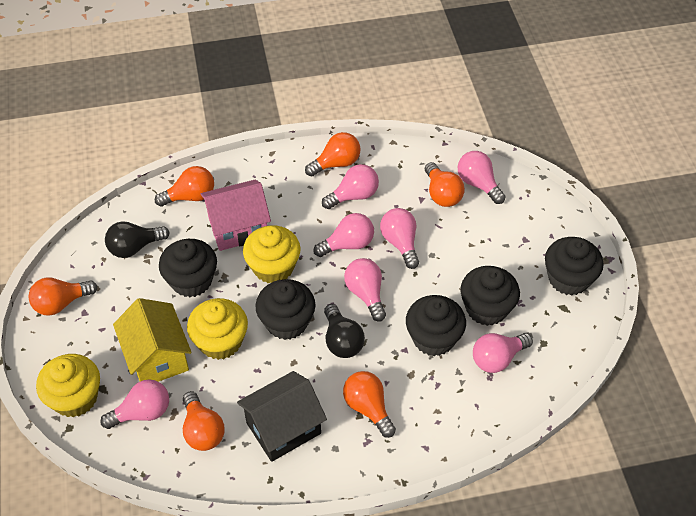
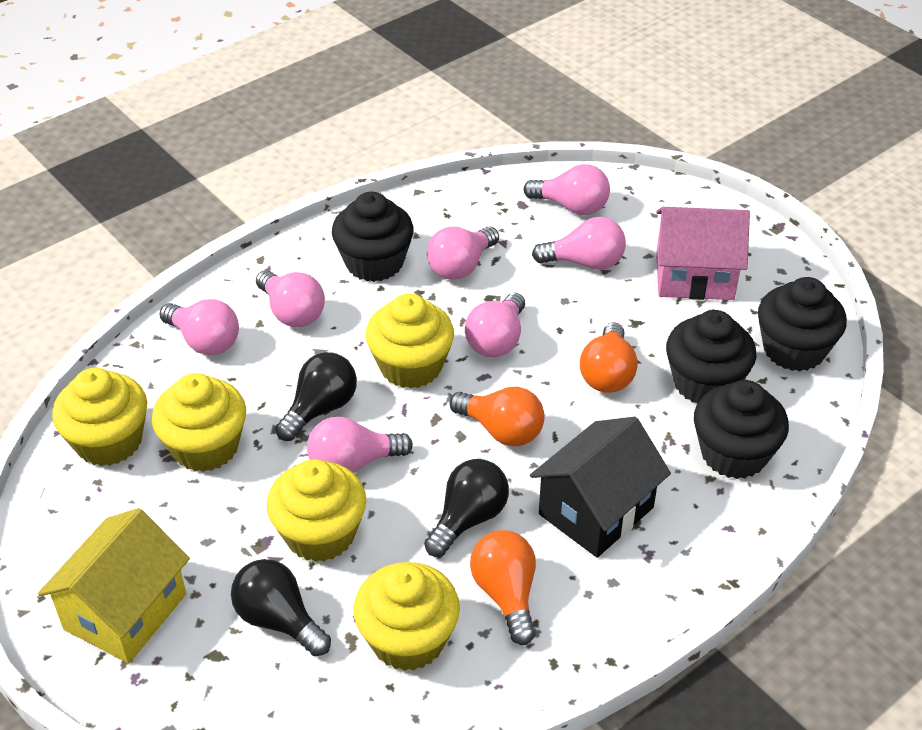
black cupcake: [159,239,217,297] [255,279,315,340] [406,295,466,356] [460,266,520,326] [545,237,604,296] = 5 -> [332,192,414,282] [666,310,756,403] [694,380,789,479] [758,277,847,371] = 4
black light bulb: [105,221,169,258] [324,304,365,358] = 2 -> [231,559,331,656] [275,352,357,441] [424,459,509,557] = 3
orange light bulb: [28,277,97,316] [155,166,214,207] [183,391,225,451] [305,132,361,177] [343,371,396,438] [425,162,465,207] = 6 -> [449,387,545,447] [470,530,536,645] [580,322,638,393] = 3
yellow cupcake: [36,354,100,418] [187,298,248,360] [243,225,301,283] = 3 -> [52,368,147,466] [152,373,246,472] [267,459,366,562] [354,562,460,671] [366,293,454,389] = 5

